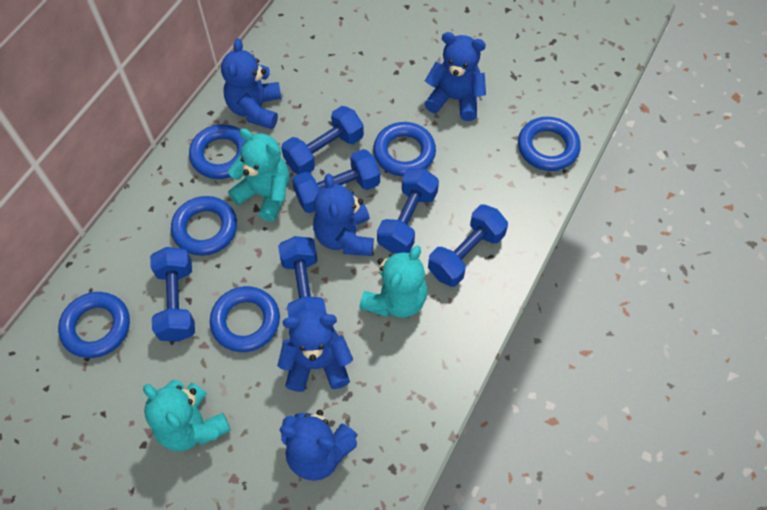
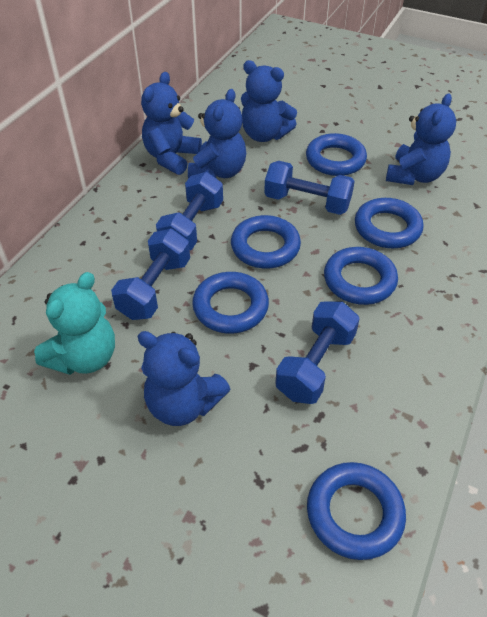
blue dumbbell: [150,247,195,342] [278,236,327,317] [281,106,364,174] [292,149,380,213] [377,168,439,253] [428,204,508,287] = 6 -> [111,229,190,320] [156,172,223,250] [264,161,355,215] [275,301,360,404] = 4
turquoise teddy bear: [143,380,231,452] [228,128,290,222] [359,246,427,318] = 3 -> [34,272,115,375] = 1

